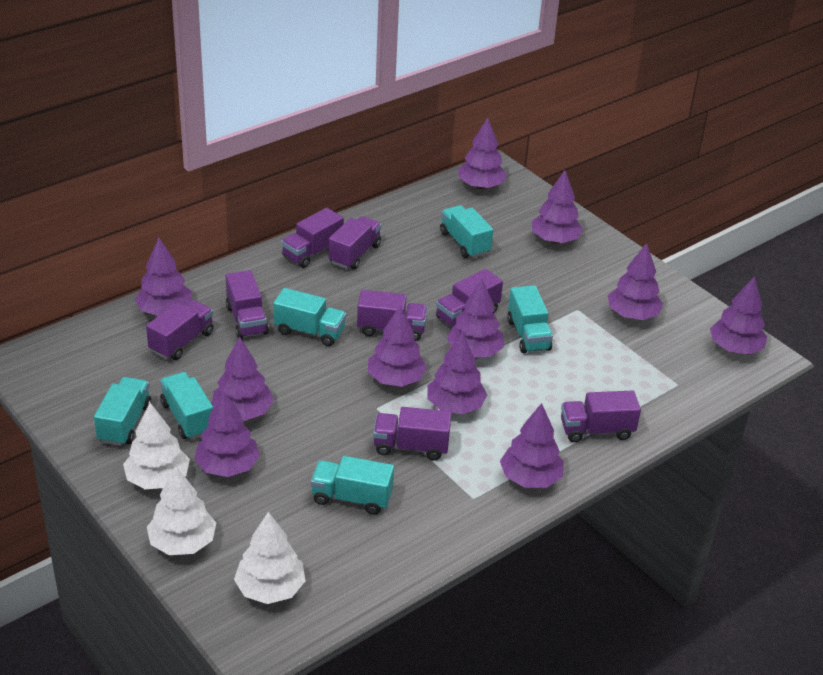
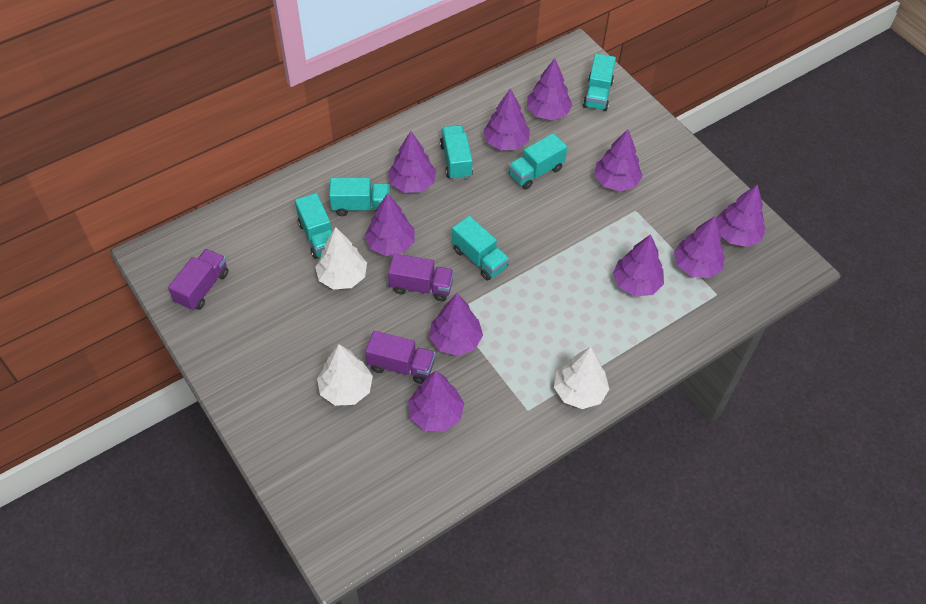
purple tree: [135,238,192,316] [194,390,260,477] [212,337,274,421] [368,306,427,387] [427,332,487,414] [446,279,504,358] [458,118,507,189] [500,403,564,488] [532,170,583,243] [608,243,663,320] [710,276,767,355] = 11 -> [365,193,415,256] [388,131,436,193] [408,371,464,432] [429,294,483,356] [483,88,530,150] [527,58,572,120] [594,129,643,192] [613,234,664,296] [674,216,725,278] [716,184,766,247] = 10
purple truck: [146,300,214,360] [226,270,269,339] [281,208,344,268] [329,216,381,270] [357,290,428,341] [373,407,451,460] [436,269,503,327] [561,391,641,442] = 8 -> [168,249,229,311] [365,331,435,384] [388,254,454,301] = 3

